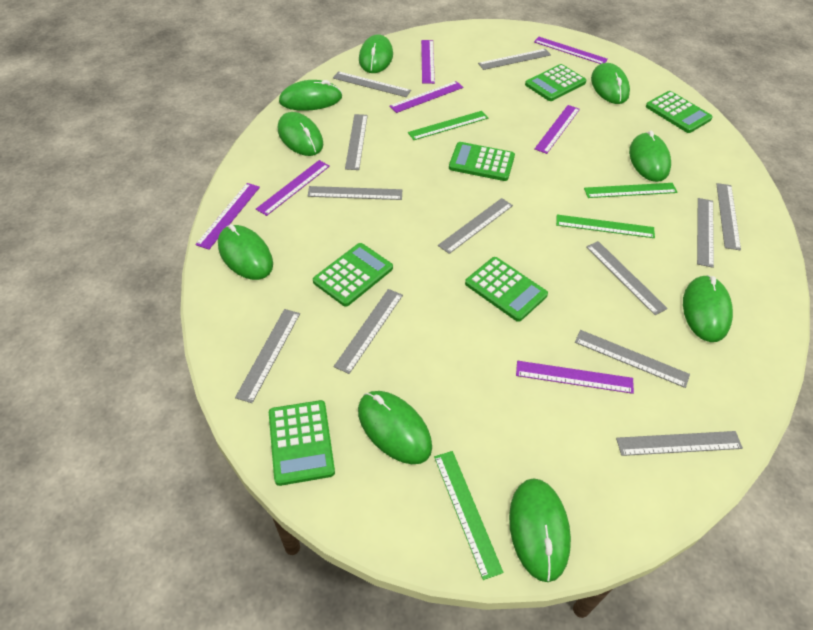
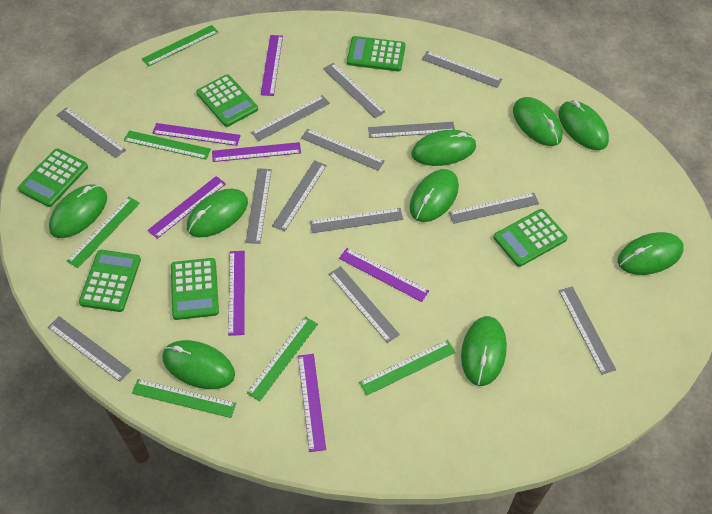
green ruler: [408,111,488,140] [434,451,503,580] [556,215,655,238] [584,183,677,198] = 4 -> [67,197,140,268] [124,130,211,159] [132,379,236,418] [142,25,219,67] [247,317,318,401] [359,340,456,395] = 6
grey ruler: [235,309,300,403] [308,186,402,200] [333,71,411,97] [334,289,403,374] [345,114,368,170] [438,198,513,254] [478,49,551,70] [575,330,690,388] [586,241,668,315] [616,431,743,456] [697,198,714,268] [716,183,741,250] = 12 -> [48,316,131,382] [56,107,126,158] [246,168,272,244] [251,95,330,141] [272,160,327,231] [301,129,385,171] [310,208,403,233] [323,63,385,118] [329,266,400,343] [368,122,455,138] [422,51,502,88] [448,193,539,224] [559,286,616,375] = 13

